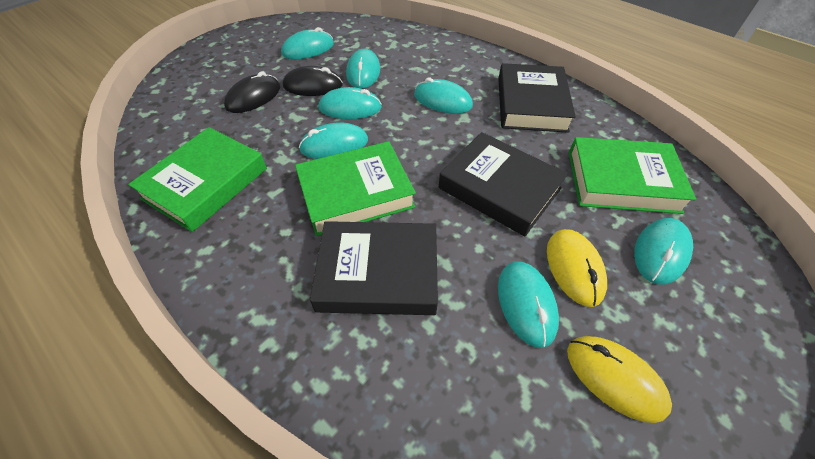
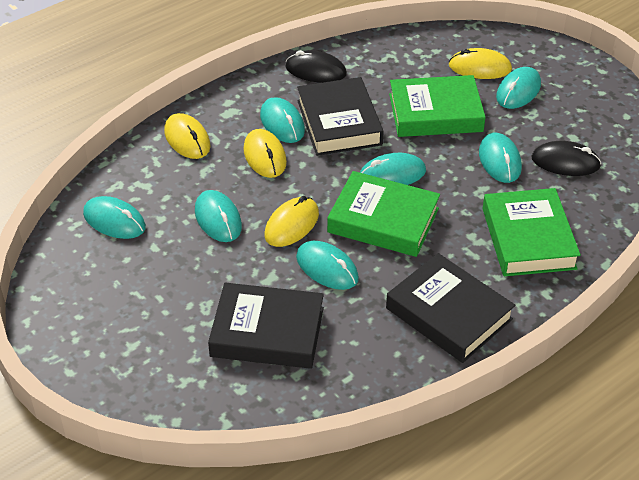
yellow mouse: [547,229,607,307] [567,336,672,423] = 2 -> [164,113,211,159] [244,129,287,178] [265,196,319,247] [449,48,512,79] = 4

